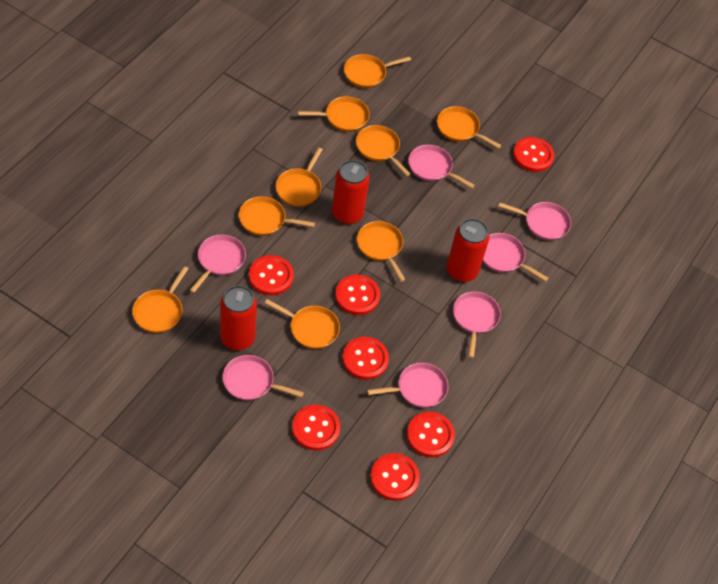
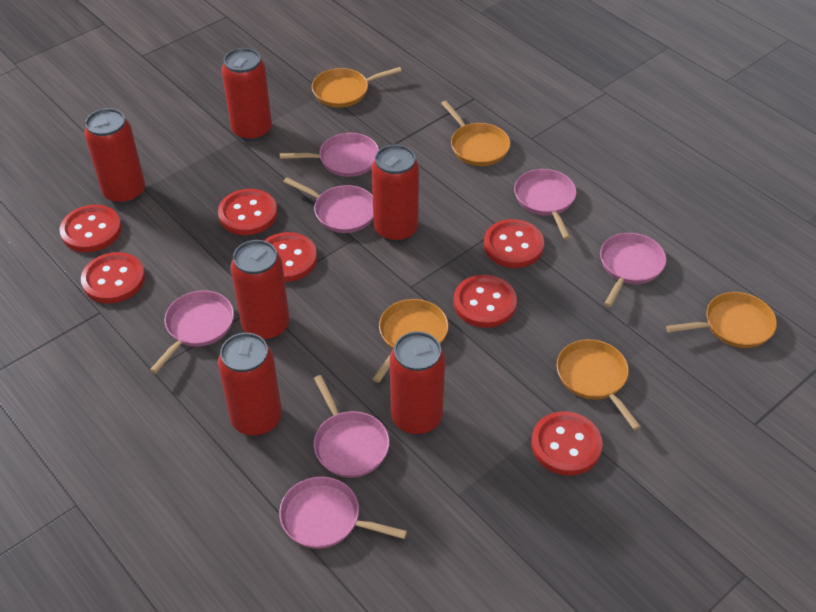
orange pan: [132,266,188,333] [239,196,315,236] [265,299,340,349] [276,147,323,207] [298,96,370,132] [344,54,411,88] [356,125,411,176] [357,221,406,282] [437,106,501,149] = 9 -> [312,67,402,108] [373,299,448,382] [441,101,510,166] [556,339,641,430] [666,292,777,348] = 5
red can: [220,285,257,350] [332,160,370,224] [447,218,489,282] = 3 -> [84,108,145,205] [218,333,282,436] [222,48,272,141] [231,240,290,341] [372,145,419,242] [390,331,445,435] = 6

